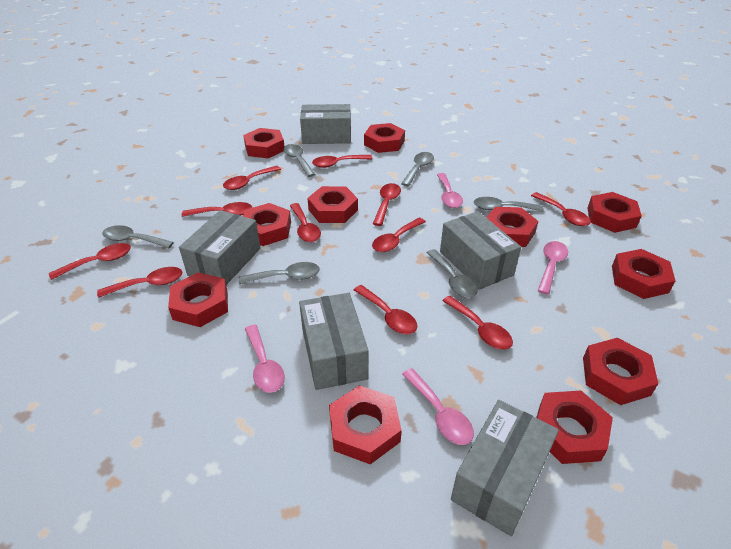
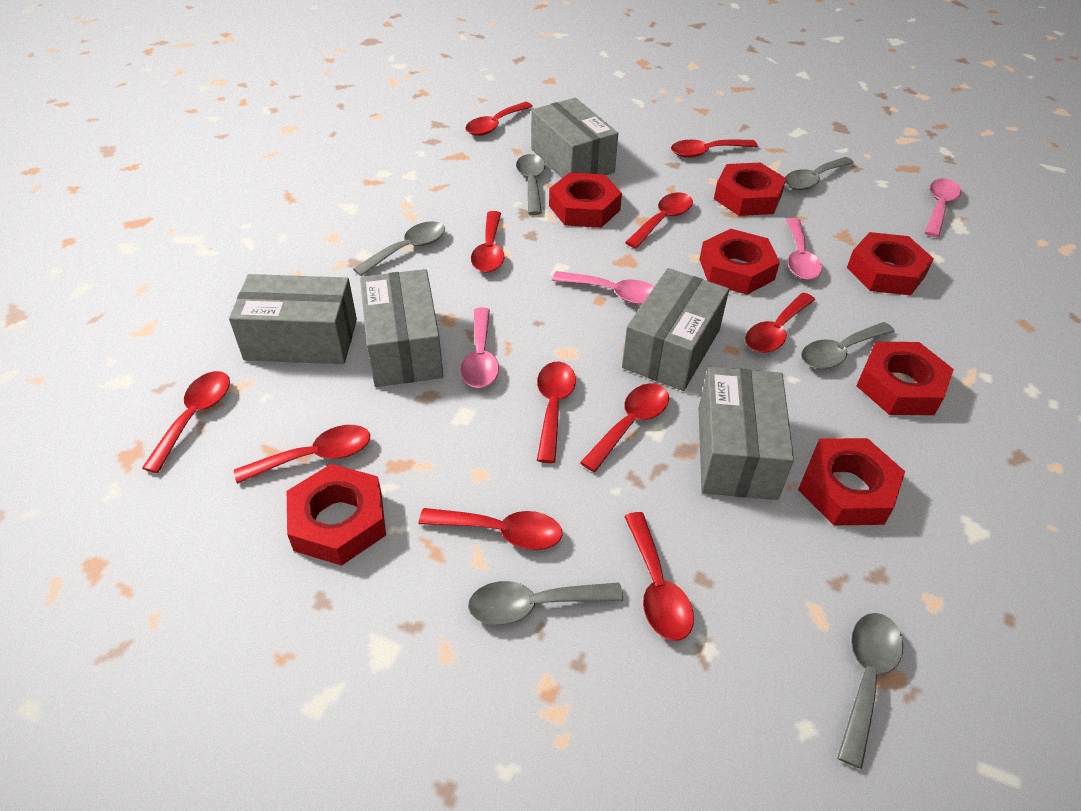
red nut: [168,272,228,327] [243,128,284,158] [243,203,291,246] [307,186,358,223] [329,386,402,464] [364,123,405,153] [486,207,538,247] [536,391,613,464] [583,338,658,405] [587,192,642,233] [612,249,675,299] = 11 -> [287,464,386,566] [549,172,622,228] [699,229,780,295] [714,163,786,216] [798,438,905,525] [847,232,934,296] [856,342,954,415] = 7

